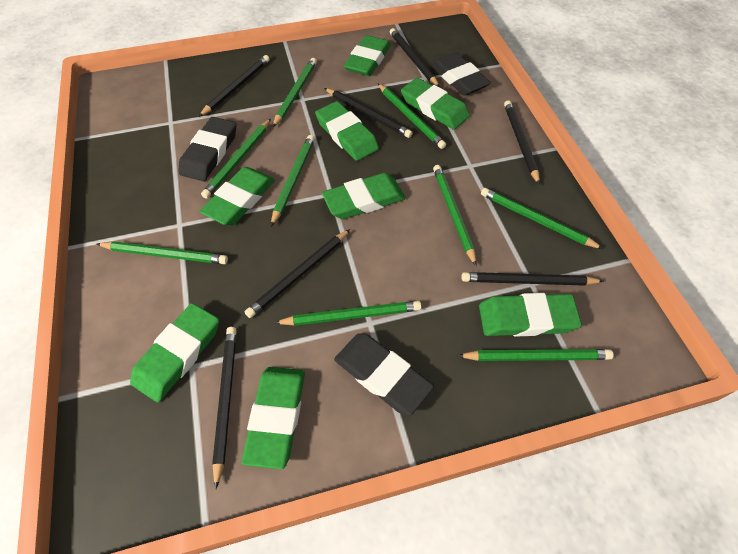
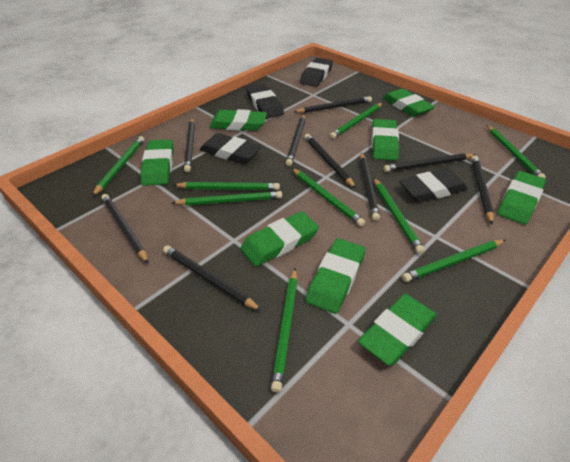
black eraser: [178,117,236,181] [334,333,434,416] [431,52,491,96] = 3 -> [200,133,262,164] [246,84,284,119] [300,58,333,87] [399,169,468,202] = 4
black pencil: [199,55,270,117] [212,327,237,489] [245,229,350,318] [324,88,413,138] [390,28,439,87] [461,272,604,286] [504,100,540,185] = 7 -> [101,194,149,264] [163,245,262,311] [184,118,195,172] [286,114,305,166] [294,96,372,113] [304,134,356,188] [360,153,380,221] [384,153,475,172] [471,155,494,225] = 9

